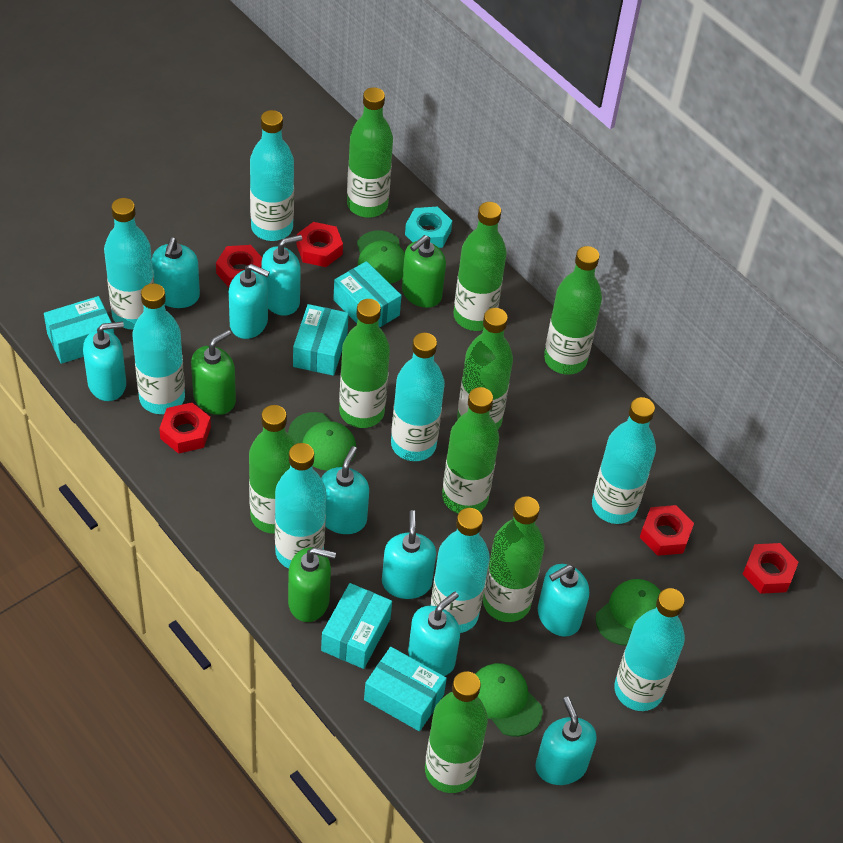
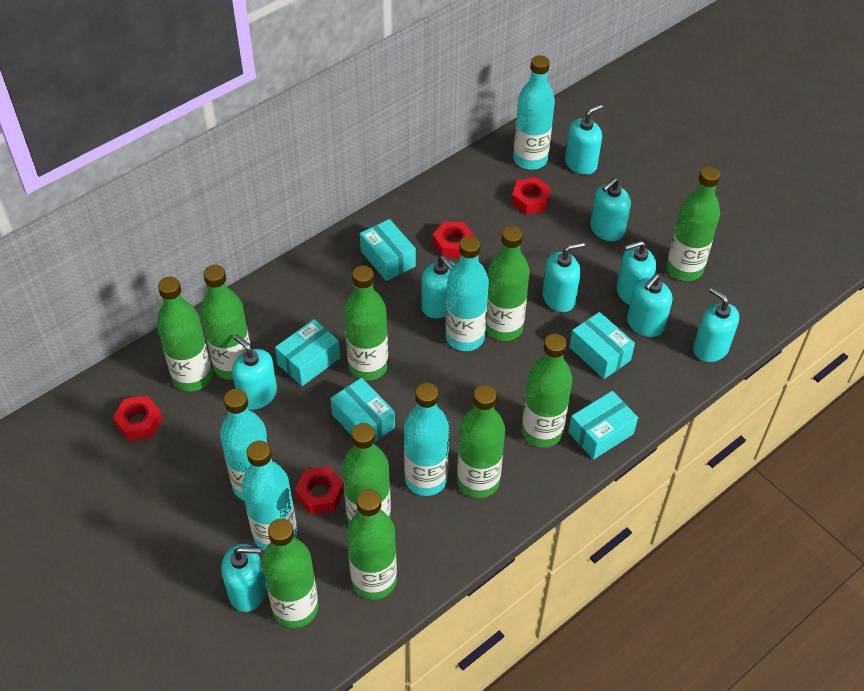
green bottle: [249,405,296,534] [339,299,390,428] [347,87,393,217] [425,671,488,793] [442,387,499,513] [453,202,507,331] [457,308,513,430] [483,496,544,622] [544,246,602,375] = 9 -> [157,277,212,392] [200,265,251,380] [262,518,318,628] [342,423,391,523] [344,266,388,381] [347,489,397,600] [457,385,505,498] [486,226,530,341] [522,334,572,448] [666,166,720,281] = 10
green cap: [288,412,356,471] [357,231,405,284] [475,663,543,737] [596,579,661,646] = 4 -> none = 0
green soap dispenser: [191,330,236,415] [288,547,336,622] [402,235,446,308] = 3 -> none = 0
red nut: [159,402,211,454] [216,245,262,287] [297,222,343,267] [640,505,694,556] [743,543,799,594] = 5 -> [113,395,163,441] [295,466,344,514] [433,221,474,258] [512,177,551,215] = 4
turquoise bottle: [104,198,154,329] [132,283,185,414] [250,110,294,241] [275,443,326,569] [391,333,445,461] [431,508,490,633] [592,397,656,524] [614,588,685,711] = 8 -> [220,389,272,500] [242,441,297,551] [404,383,449,496] [446,236,489,351] [513,55,555,170] = 5
turquoise nut: [405,207,452,248] = 1 -> none = 0

